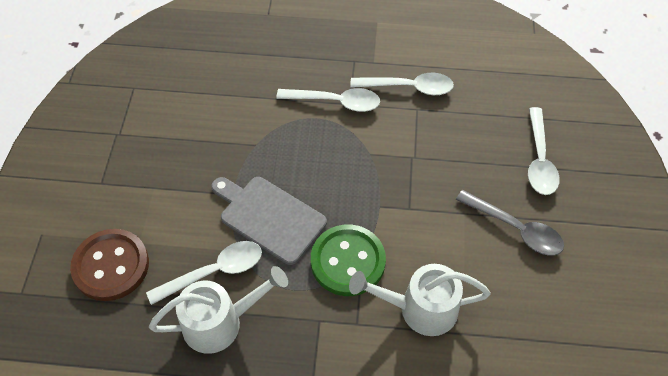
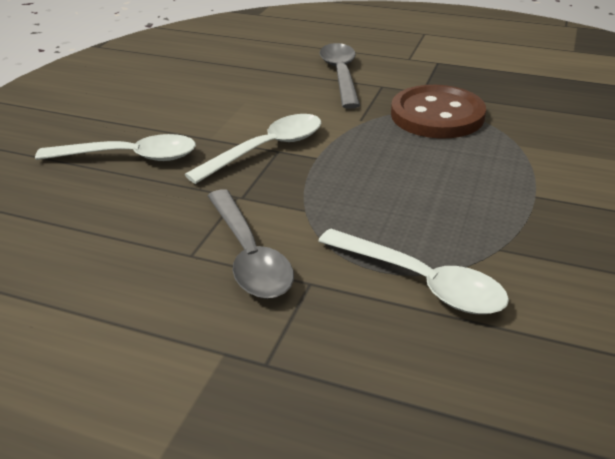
green button: [311,225,386,296] = 1 -> none = 0
grey cutting board: [211,177,327,265] = 1 -> none = 0
grey spoon: [456,190,564,256] = 1 -> [208,189,294,299] [320,43,360,109] = 2
white spoon: [146,241,262,305] [276,88,380,112] [350,73,454,95] [528,107,560,195] = 4 -> [35,134,196,161] [185,114,321,184] [318,229,509,314] = 3
white watering can: [149,266,288,354] [349,264,491,336] = 2 -> none = 0

